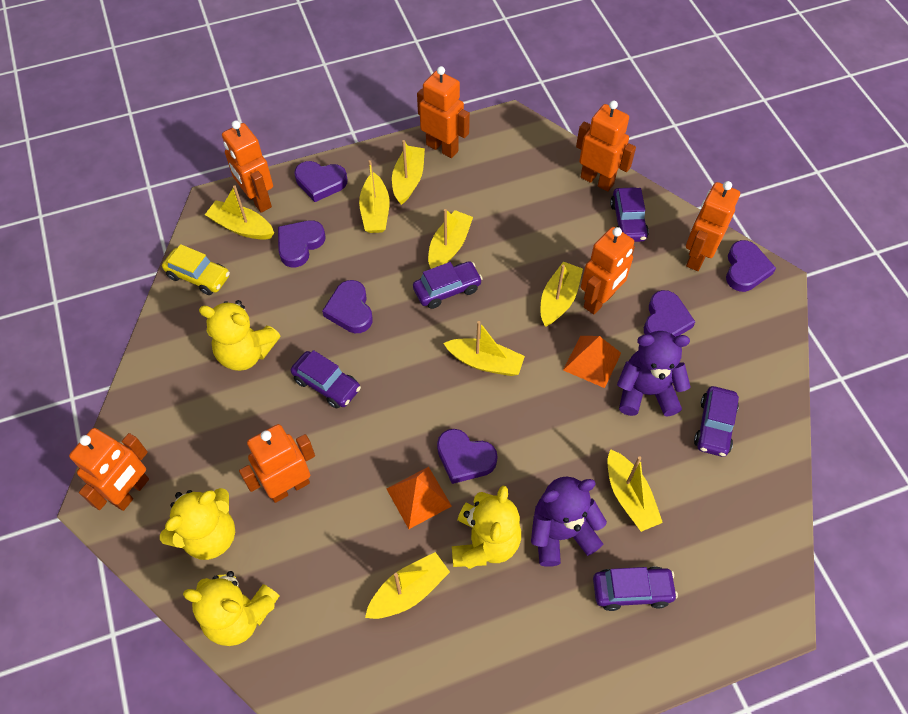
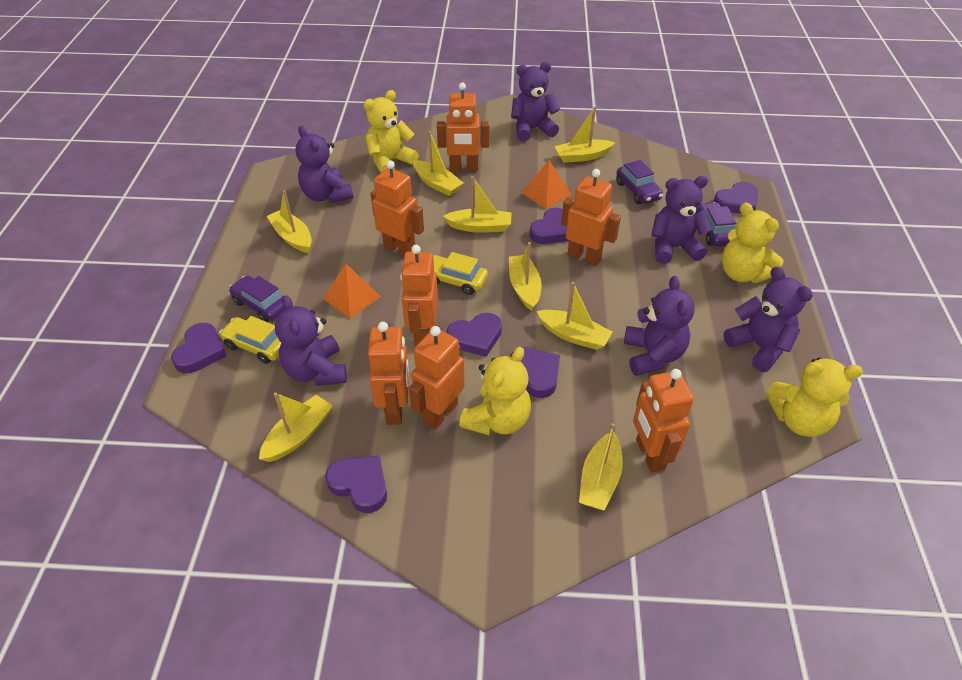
purple car: [291,350,361,409] [413,261,483,309] [593,566,678,611] [610,187,649,242] [694,386,739,457] = 5 -> [229,275,285,322] [616,160,663,204] [696,202,737,246] = 3
purple teddy bear: [531,476,607,567] [617,331,691,416] = 2 -> [275,295,347,386] [296,126,354,203] [511,62,560,141] [624,276,694,376] [651,176,712,264] [723,267,813,372] = 6
yellow car: [162,244,230,295] = 1 -> [219,316,281,364] [433,252,488,295] = 2

